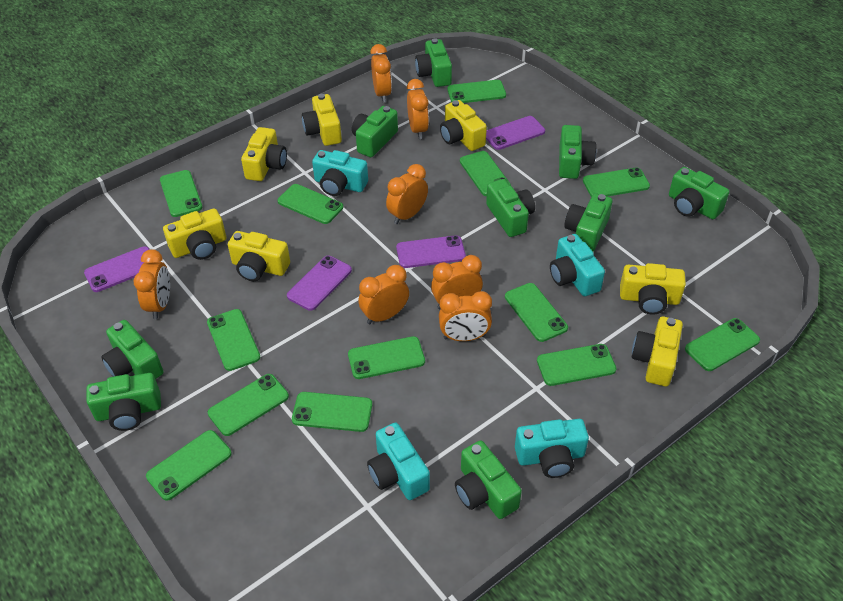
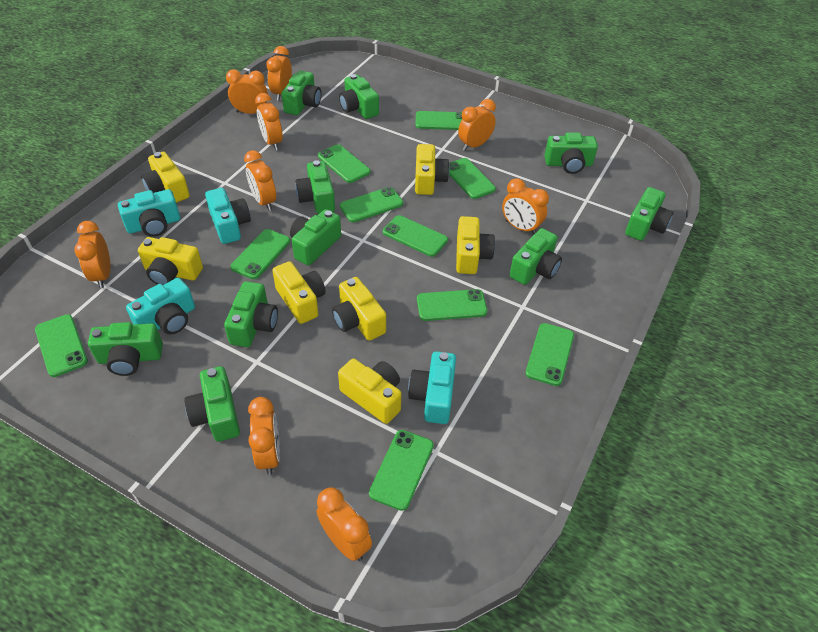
green camera: [86,373,161,431] [101,320,164,379] [352,106,398,157] [415,38,452,87] [455,440,522,519] [486,179,535,237] [559,125,596,179] [564,193,612,252] [669,167,729,219] = 9 -> [88,322,163,376] [184,366,240,442] [224,281,278,347] [282,71,321,115] [290,209,341,266] [295,160,335,214] [339,74,379,119] [510,228,562,285] [544,132,598,174] [625,187,674,241] = 10
green phone: [146,430,232,501] [160,170,202,217] [207,309,260,371] [208,374,289,436] [278,184,343,224] [292,392,372,432] [348,336,425,379] [447,80,506,103] [460,151,511,196] [505,283,568,342] [537,344,616,386] [583,167,650,197] [685,318,760,371] = 13 -> [35,314,88,377] [230,229,290,279] [318,144,370,183] [340,187,403,222] [369,430,434,511] [383,215,448,257] [416,111,462,130] [417,289,487,321] [449,158,496,199] [525,323,574,386] = 10
orange clock: [133,249,170,319] [358,265,409,324] [370,44,392,103] [386,164,428,224] [407,79,429,139] [431,255,483,309] [439,291,492,341] = 7 -> [74,221,110,288] [226,69,268,114] [244,150,276,211] [248,397,280,475] [255,93,283,150] [266,46,292,101] [316,487,372,561] [458,99,496,151] [502,178,549,235] = 9
purple phone: [84,246,150,292] [287,256,352,311] [396,235,466,268] [486,116,545,150] = 4 -> none = 0

